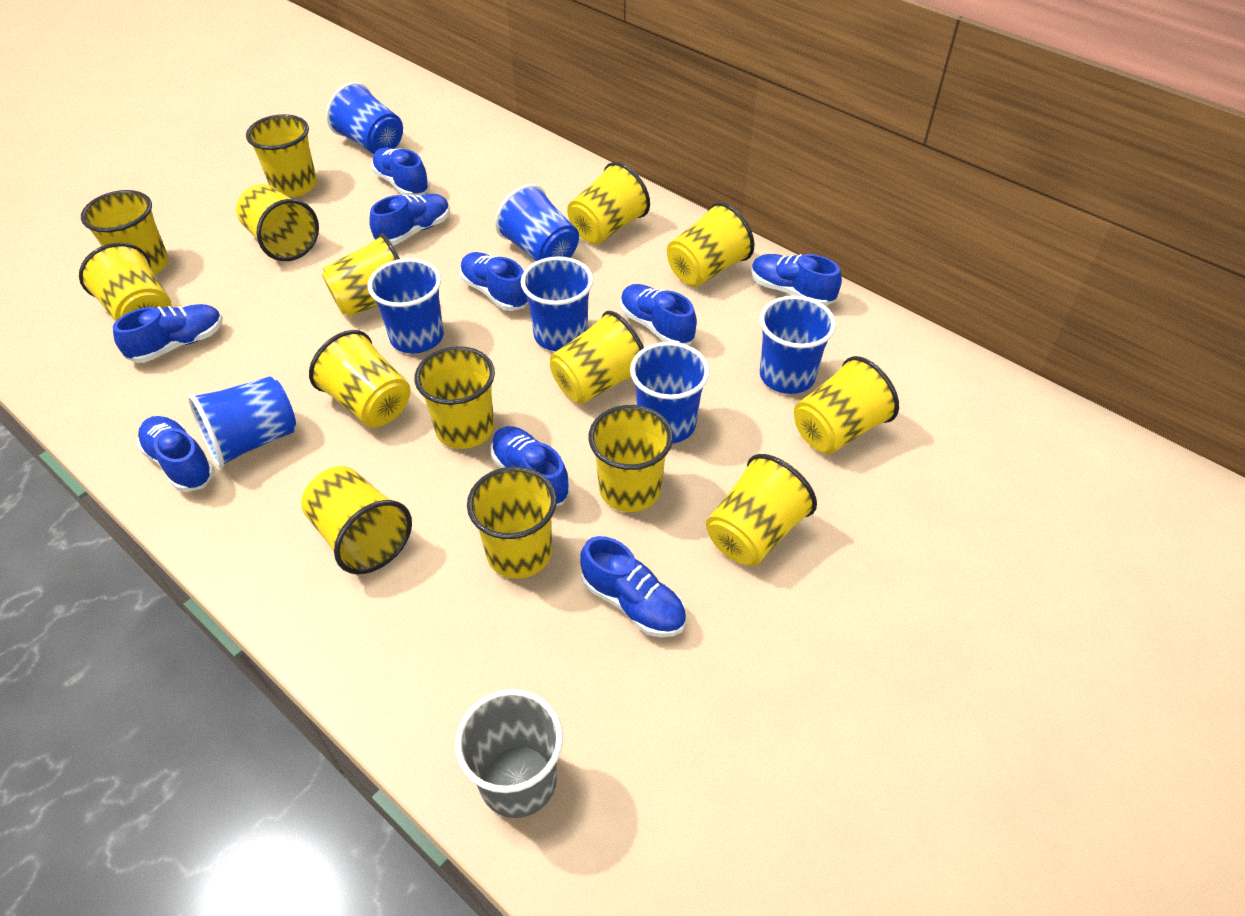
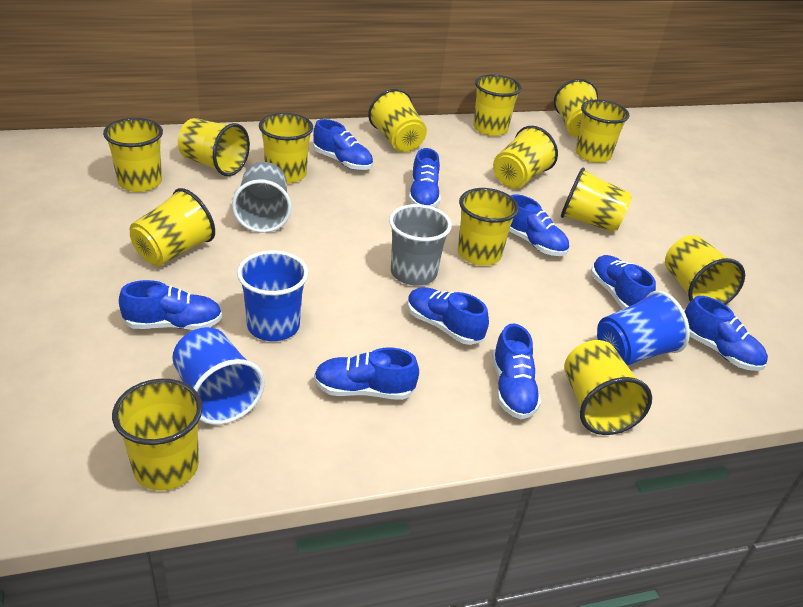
blue cup: [188,376,296,468] [326,82,403,154] [368,258,444,354] [495,184,579,261] [521,256,593,351] [630,342,710,444] [760,296,836,394] = 7 -> [172,327,265,425] [237,250,308,341] [597,291,690,366] = 3
grey cup: [455,689,563,818] = 1 -> [232,162,292,233] [389,204,452,286] = 2
yellow cup: [79,243,172,322] [81,190,169,275] [236,184,319,261] [246,114,317,197] [301,466,412,574] [309,330,411,428] [322,233,400,317] [415,346,495,449] [467,466,557,579] [550,311,644,404] [567,162,650,245] [589,405,673,512] [667,202,754,287] [706,454,817,566] [794,356,899,454] = 15 -> [103,118,163,192] [112,379,203,491] [130,188,215,266] [178,118,250,176] [259,113,313,183] [368,89,427,152] [458,188,519,266] [473,74,522,136] [493,126,558,189] [554,79,598,138] [561,168,632,232] [564,340,652,435] [575,100,629,163] [665,235,745,305] = 14

